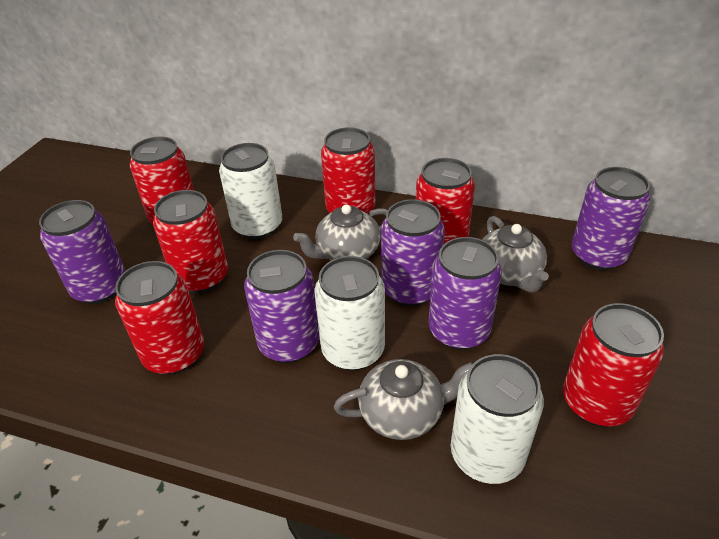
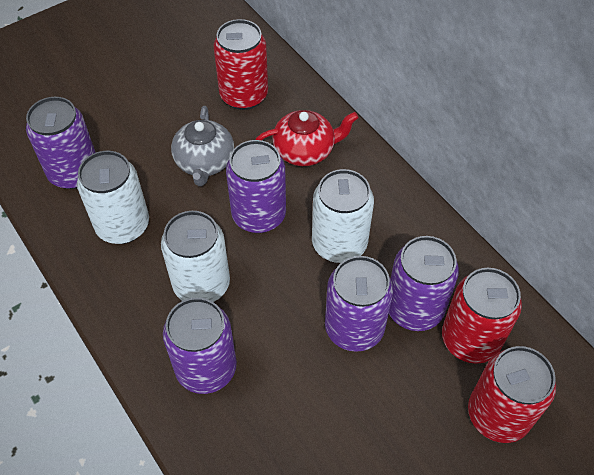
grey teapot: [293,204,387,260] [334,359,473,440] [482,216,549,292] = 3 -> [171,106,234,186] = 1
red can: [115,261,204,375] [130,137,194,224] [153,190,228,293] [321,127,375,214] [416,158,475,244] [563,303,664,426] = 6 -> [213,19,268,110] [442,268,522,364] [468,346,556,443] = 3
red teapot: none = 0 -> [256,110,359,166] = 1

